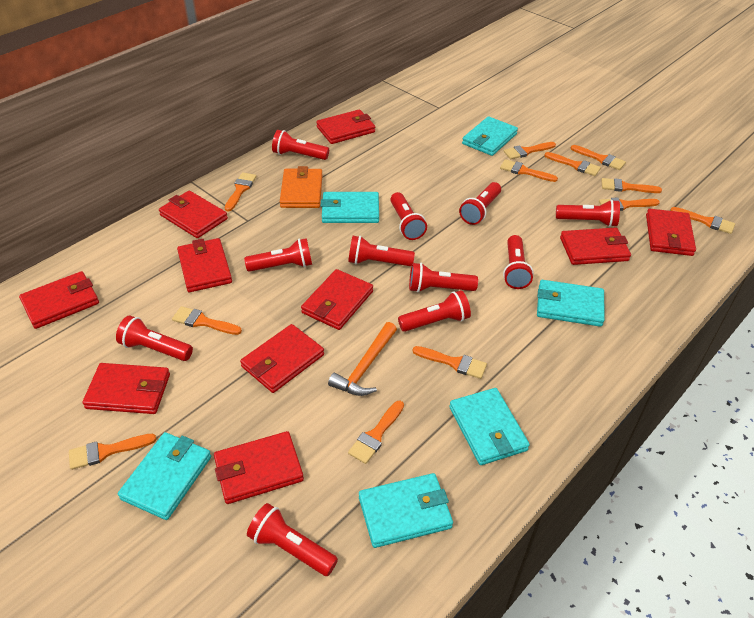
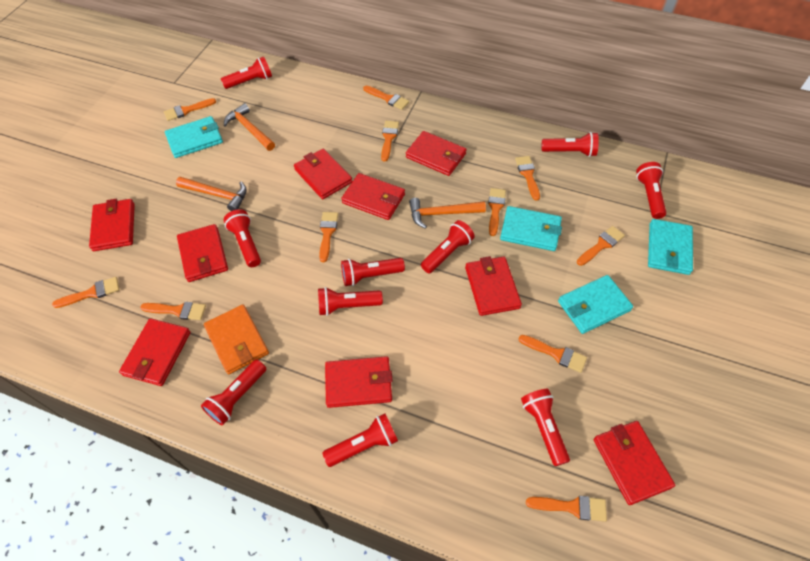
orange brush: [69,434,157,470] [172,306,242,335] [225,173,257,212] [348,401,404,464] [413,346,487,379] [500,159,558,182] [504,142,556,159] [544,152,601,176] [571,145,626,170] [599,197,660,211] [601,178,662,193] [670,207,735,234] = 12 -> [52,277,119,308] [140,302,206,320] [164,98,216,121] [319,212,338,262] [363,85,409,110] [381,121,399,162] [488,188,506,236] [515,156,540,201] [519,335,587,373] [526,496,607,522] [577,226,625,266] = 11
orange hammer: [328,322,397,396] = 1 -> [176,177,247,211] [224,103,275,151] [409,198,486,229] = 3
red flashlight: [116,315,193,361] [244,238,312,272] [247,503,338,576] [272,130,329,160] [348,236,415,266] [390,192,427,240] [398,290,471,332] [409,263,478,293] [459,182,501,225] [503,235,534,289] [556,199,620,227] = 11 -> [201,360,266,425] [221,57,272,89] [224,209,261,267] [318,287,383,316] [322,414,398,467] [341,258,405,286] [421,220,475,274] [521,389,570,466] [541,132,599,157] [636,162,666,219] = 10
red wallet: [19,271,99,329] [82,363,170,414] [159,190,228,238] [177,238,232,292] [214,431,304,504] [240,324,324,393] [301,269,373,330] [316,109,375,144] [560,228,631,265] [646,209,696,256] = 10 -> [89,199,135,251] [119,318,191,386] [177,224,228,282] [294,149,353,199] [325,356,393,408] [341,173,405,220] [406,131,466,176] [465,256,522,316] [594,421,675,505] = 9
turquoise wallet: [118,432,211,520] [321,192,379,223] [359,473,453,548] [449,388,530,465] [462,116,518,156] [537,280,605,327] = 6 -> [165,116,223,158] [500,206,562,251] [558,275,633,334] [648,219,693,275] = 4

